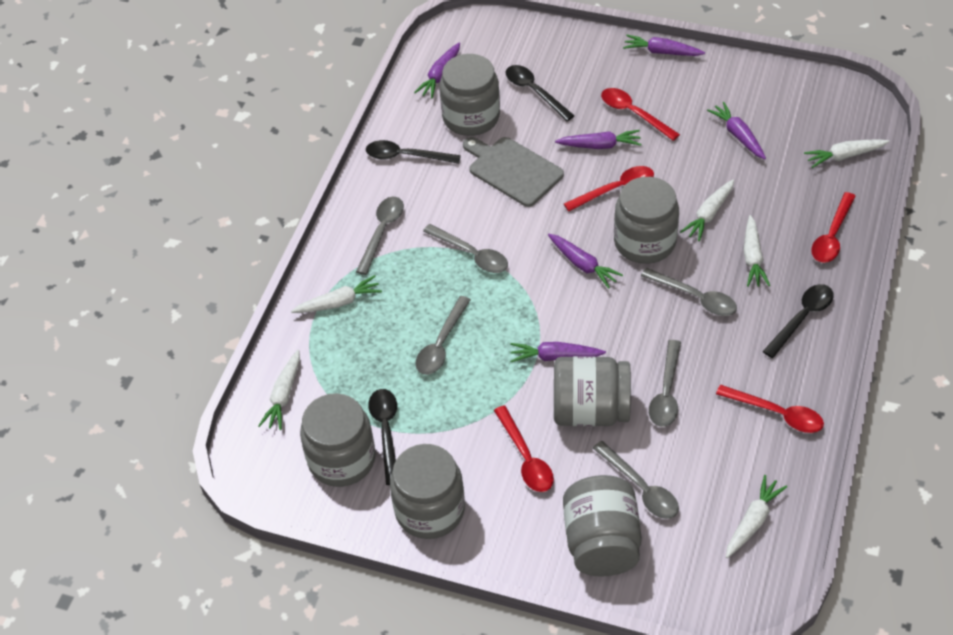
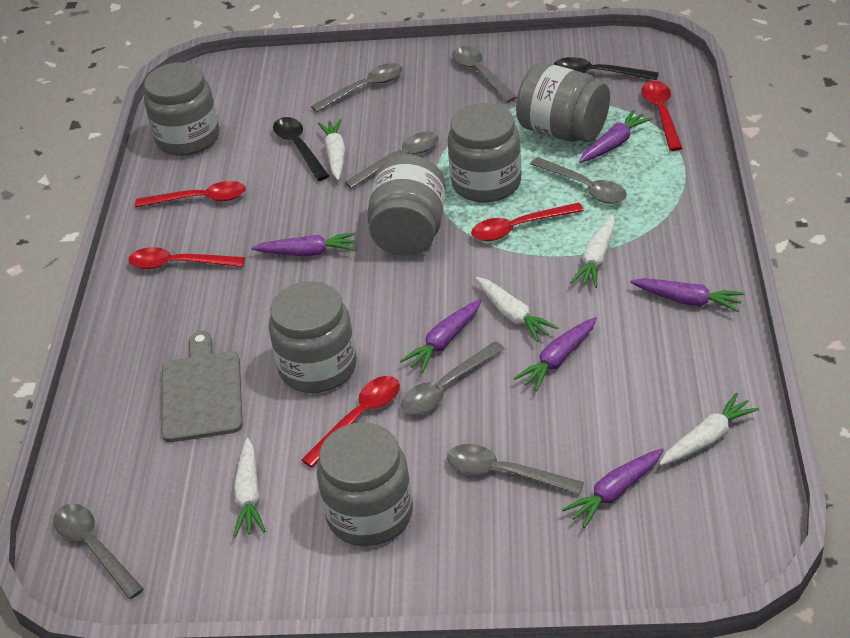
black spoon: [366,140,461,164] [368,389,397,485] [506,65,575,121] [763,284,834,358] = 4 -> [273,117,329,181] [554,57,659,80] = 2
grey spoon: [356,197,404,275] [415,296,471,375] [423,224,508,273] [593,441,679,519] [641,268,737,316] [649,340,681,427] = 6 -> [53,504,144,599] [311,63,402,112] [344,131,438,189] [401,341,505,414] [447,444,584,495] [452,46,517,102] [530,157,627,204] = 7
white carrot: [258,350,300,430] [291,275,382,313] [680,179,734,241] [726,475,787,558] [744,215,770,287] [804,139,889,168] = 6 -> [234,438,265,537] [318,119,345,180] [476,277,558,342] [570,215,615,288] [659,393,759,466] = 5

